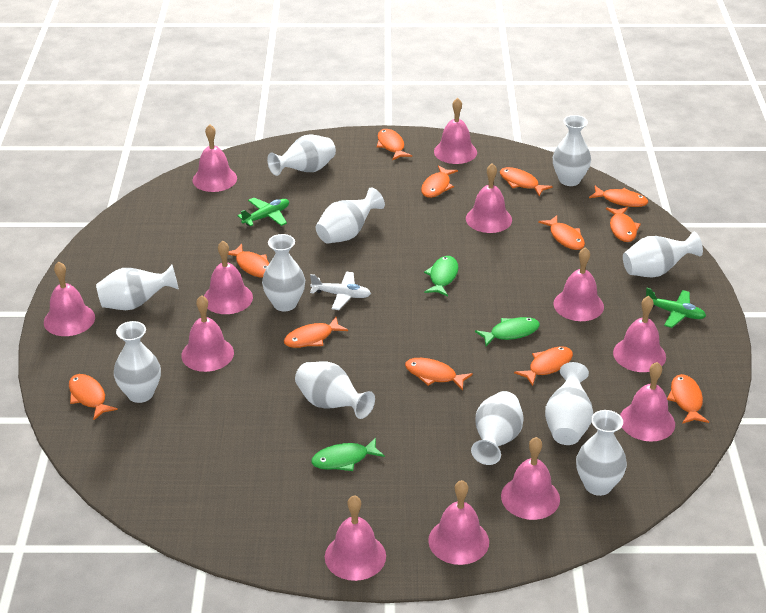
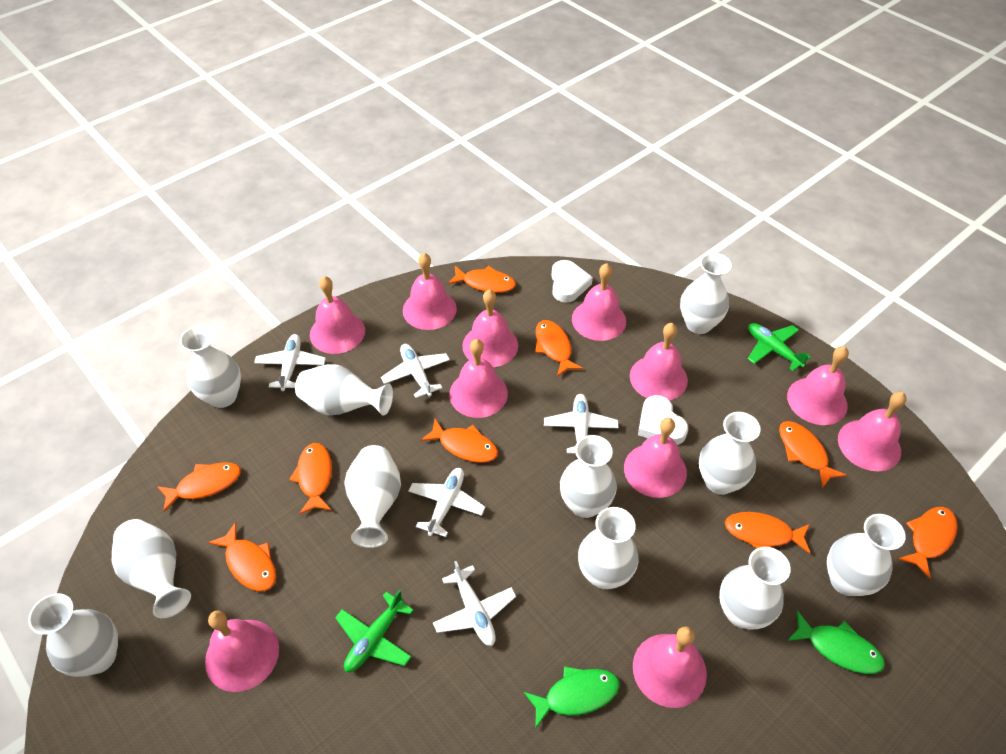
green fish: [311,437,385,471] [424,256,458,296] [475,317,540,346] = 3 -> [524,666,620,729] [787,611,885,674] = 2
orange fish: [69,374,118,420] [228,244,269,278] [284,317,348,348] [377,129,412,160] [405,358,473,391] [421,165,458,198] [500,167,553,196] [514,346,573,386] [538,215,585,250] [589,186,648,207] [606,207,641,242] [667,374,709,424] = 12 -> [157,462,241,512] [208,522,276,591] [289,443,332,515] [421,419,498,463] [448,266,516,293] [535,320,583,377] [725,512,811,553] [779,421,847,488] [898,507,958,578] = 9
pink bell: [44,262,95,336] [181,295,234,372] [192,124,237,192] [204,241,253,314] [325,495,386,581] [428,480,489,565] [434,98,477,164] [466,163,512,233] [501,437,560,520] [554,247,604,321] [613,296,666,372] [620,362,675,442] = 12 -> [205,610,279,692] [310,276,365,354] [403,253,457,330] [449,339,508,418] [462,289,518,367] [572,263,626,341] [624,418,687,498] [630,323,688,401] [633,627,707,708] [787,346,849,425] [838,392,907,471] = 11
white heart: none = 0 -> [551,260,593,303] [638,395,688,445] = 2
white plane: [310,271,371,310] = 1 -> [254,334,326,391] [381,344,450,398] [408,468,485,537] [433,561,516,646] [544,394,619,454] = 5

